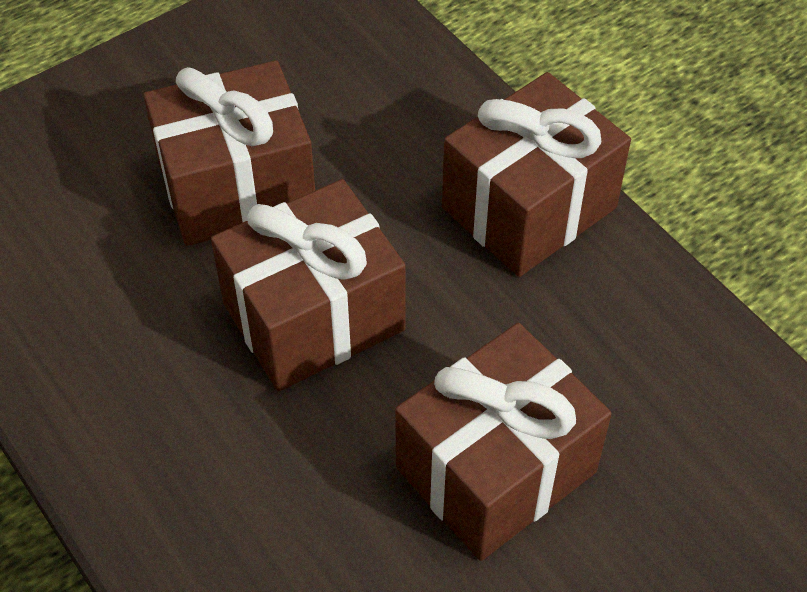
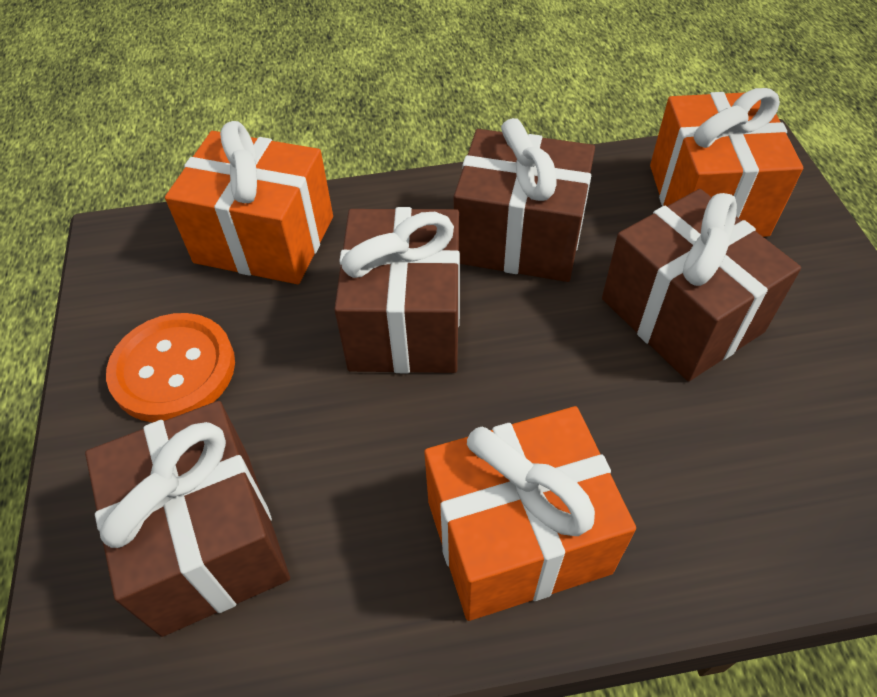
orange button: none = 0 -> [106,313,235,422] = 1
orange gift: none = 0 -> [165,121,333,284] [424,406,636,621] [650,88,803,237] = 3

